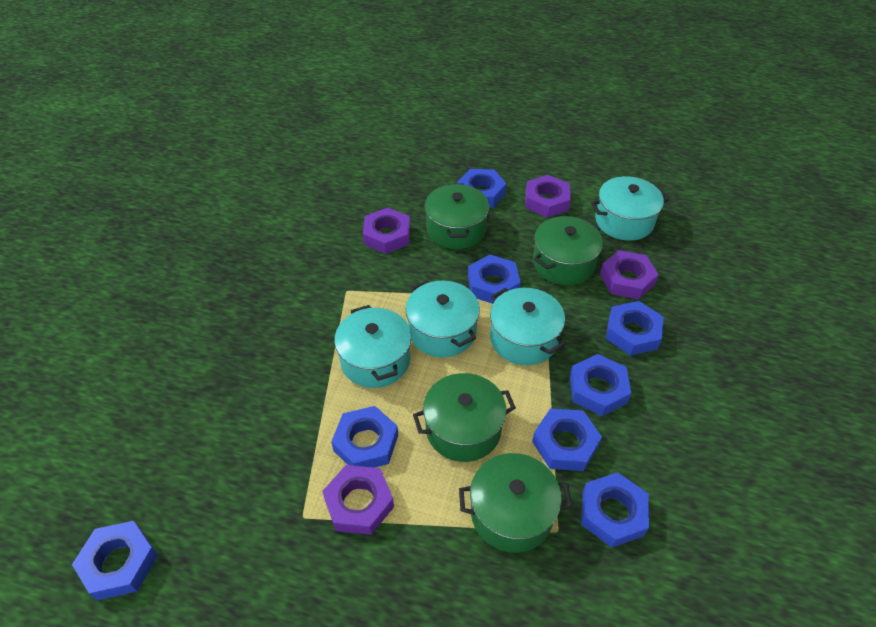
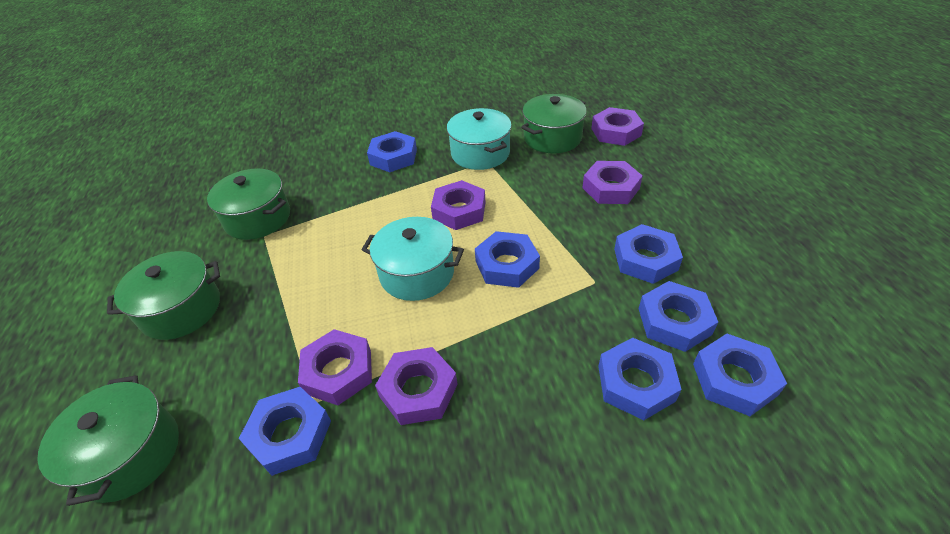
blue nut: [72,521,158,601] [331,406,398,468] [457,169,507,208] [468,255,521,304] [532,408,602,471] [570,354,632,416] [581,472,649,548] [606,301,664,356] = 8 -> [239,387,331,476] [367,131,417,172] [475,231,540,288] [598,338,682,420] [614,224,683,284] [639,281,718,352] [693,334,787,416] = 7
purple nut: [322,465,394,535] [363,208,410,254] [525,175,571,218] [600,250,659,300] = 4 -> [298,329,372,405] [375,347,458,425] [431,180,486,230] [582,161,643,204] [591,107,644,146] = 5
turquoise pot: [334,305,411,388] [406,280,480,358] [490,288,565,365] [591,176,669,241] = 4 -> [362,217,464,301] [447,108,512,170] = 2

